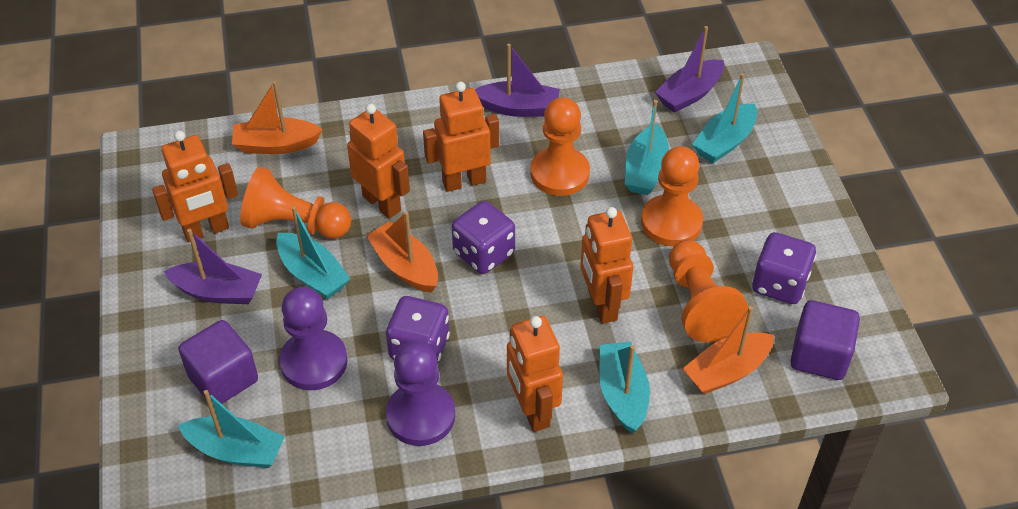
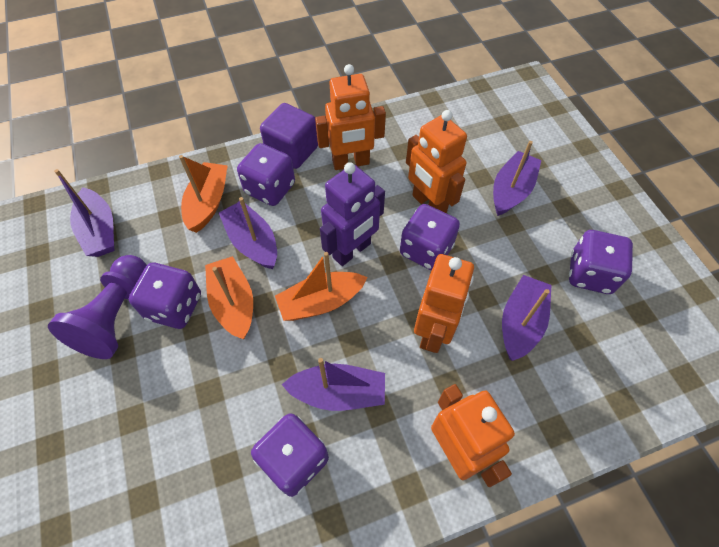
orange pawn: [240,167,352,239] [530,97,590,196] [641,146,703,246] [669,240,749,342] = 4 -> none = 0
orange robot: [152,131,238,242] [347,104,410,219] [423,82,499,192] [507,316,563,432] [580,207,633,324] = 5 -> [315,64,386,170] [406,110,467,213] [414,254,474,353] [431,384,515,487] = 4
purple boat: [163,229,262,304] [475,44,560,117] [655,26,724,113] = 3 -> [54,169,115,257] [219,197,277,269] [282,358,385,411] [493,141,542,216] [502,275,552,361] = 5
purple cube: [178,320,258,404] [790,300,860,380] = 2 -> [260,103,318,169] = 1
purple dice: [386,296,450,364] [452,201,515,274] [752,232,816,304] = 3 -> [129,263,201,329] [237,143,295,206] [251,413,329,497] [400,204,460,270] [569,230,633,294] = 5
purple pawn: [279,287,348,390] [386,341,455,446] = 2 -> [48,255,147,359] = 1
purple robot: none = 0 -> [320,162,385,266] = 1
turquoise boat: [178,390,285,468] [276,206,350,299] [599,341,650,433] [625,100,669,195] [692,73,757,163] = 5 -> none = 0

